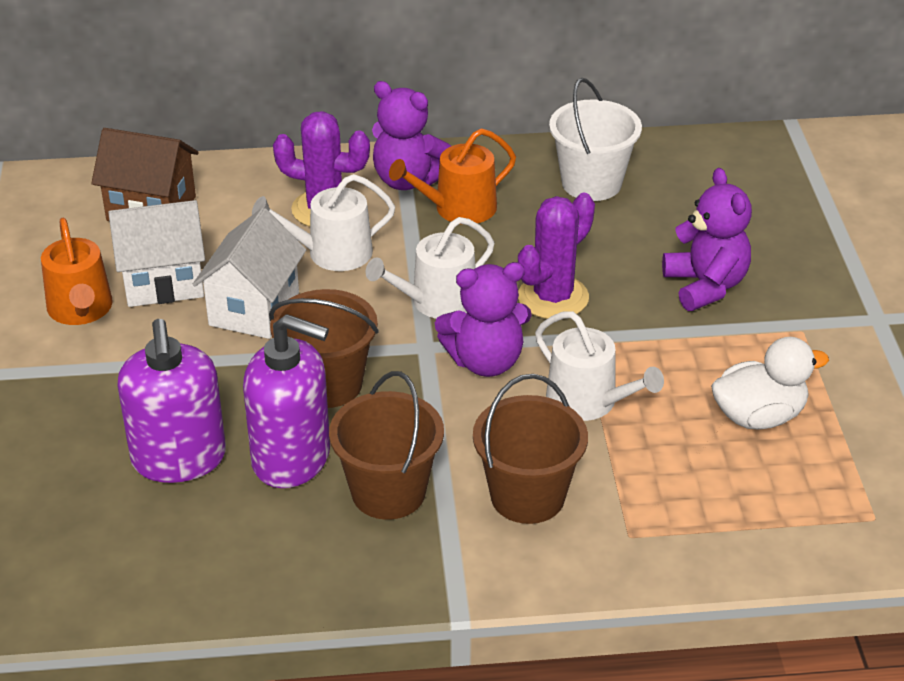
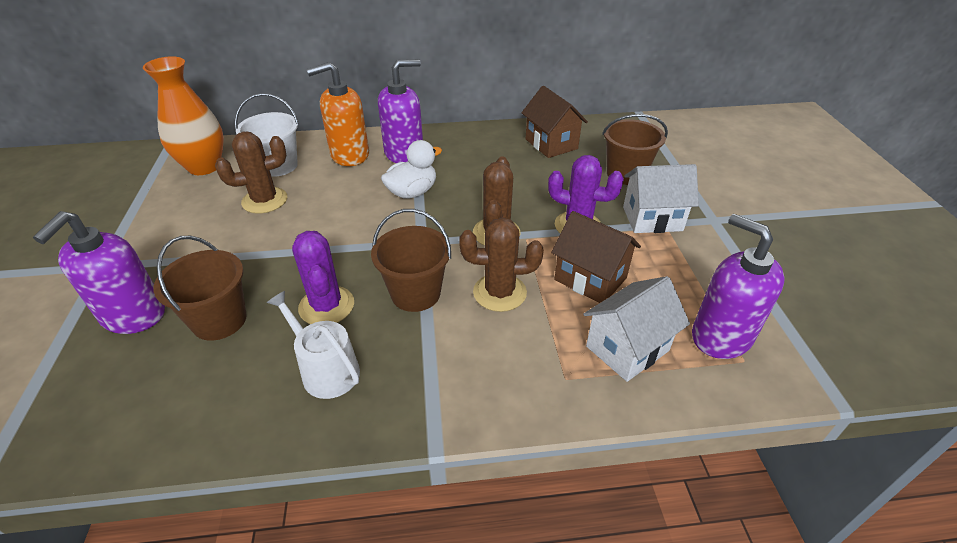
brown cactus: none = 0 -> [215,132,287,214] [459,218,544,312] [473,156,520,246] = 3
brown house: [91,128,199,221] = 1 -> [522,86,588,158] [551,211,641,303] = 2
orange soap dispenser: none = 0 -> [306,62,369,166] = 1
orange vase: none = 0 -> [143,56,224,175] = 1
orange watering can: [41,218,113,325] [389,128,516,223] = 2 -> none = 0
purple soap dispenser: [117,319,226,483] [243,314,330,488] = 2 -> [33,211,165,334] [378,59,423,163] [692,214,785,359] = 3
purple teddy bear: [372,81,451,190] [435,262,532,377] [662,168,752,311] = 3 -> none = 0
white watering can: [252,174,395,271] [366,217,494,319] [535,311,664,421] = 3 -> [267,291,360,399] = 1

